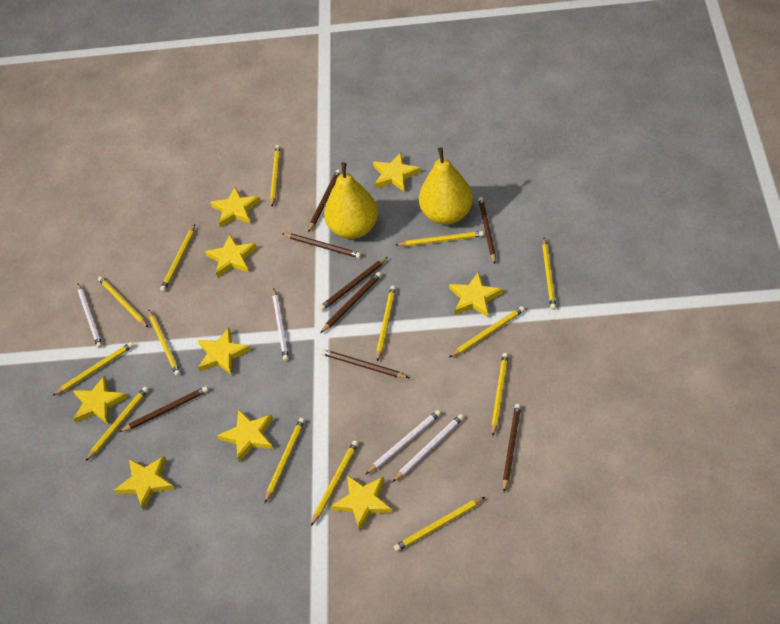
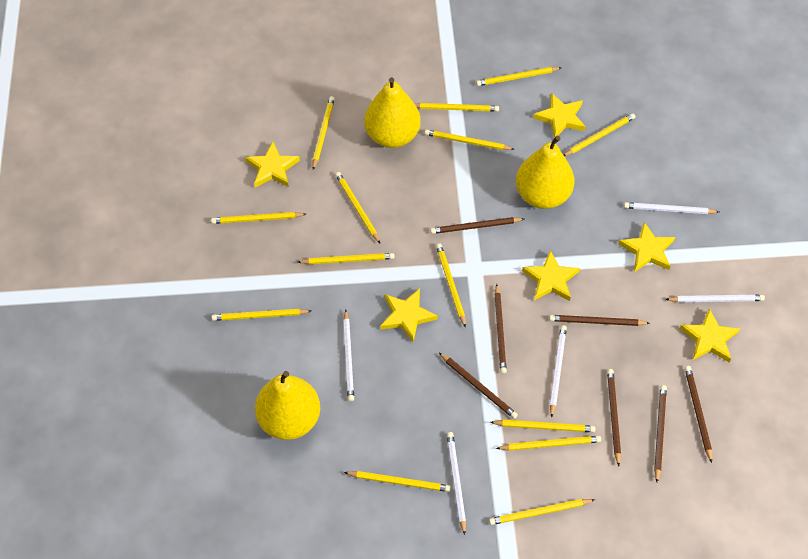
brown pencil: [119,386,208,432] [282,233,361,258] [308,170,341,232] [319,257,388,311] [320,272,382,333] [321,349,409,378] [478,197,496,264] [503,404,521,492] = 8 -> [430,217,524,234] [439,353,518,419] [495,284,507,374] [549,315,650,326] [607,369,621,466] [654,385,667,482] [685,366,712,463] = 7
white pencil: [78,284,102,348] [273,289,289,361] [366,410,441,474] [392,414,464,482] = 4 -> [343,310,354,401] [447,432,466,535] [550,325,567,418] [624,202,719,214] [665,295,765,302] = 5
yellow pear: [324,162,378,239] [419,147,473,225] = 2 -> [255,371,320,440] [364,77,421,148] [516,136,574,209] = 3
yellow star: [73,376,127,425] [115,456,174,510] [198,328,251,375] [205,234,257,277] [210,187,260,227] [217,409,273,462] [331,475,392,531] [373,152,421,192] [449,271,503,317] = 9 -> [245,142,300,188] [380,288,438,342] [522,250,580,301] [533,93,586,138] [618,222,675,272] [679,308,740,362] = 6

